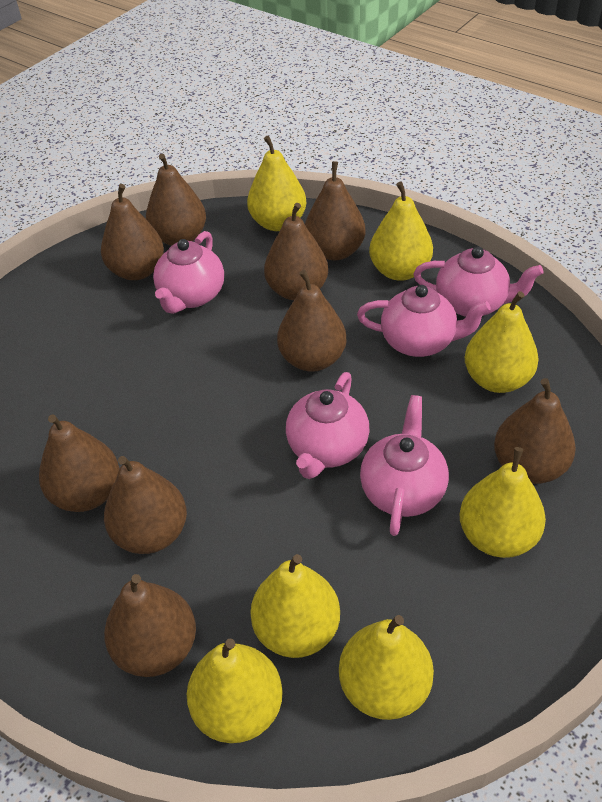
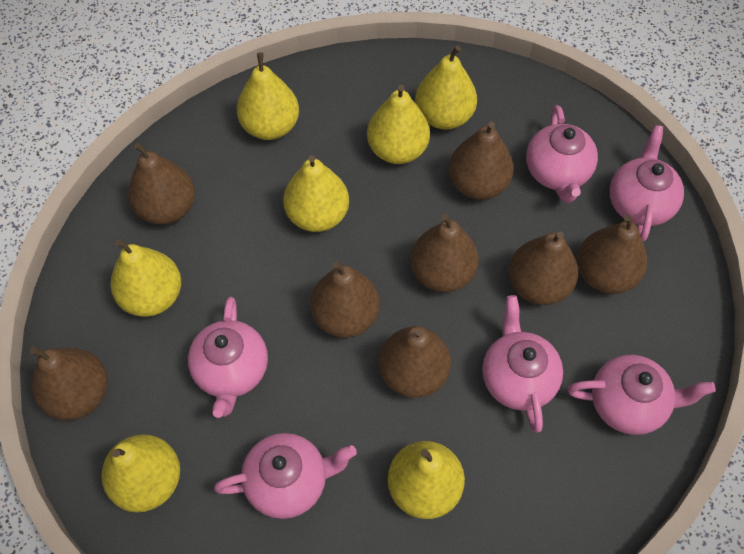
brown pear: [39,415,119,512] [101,184,164,280] [104,456,187,554] [104,574,196,677] [146,153,206,246] [264,203,328,300] [277,270,347,372] [305,161,365,260] [494,378,576,484] = 9 -> [30,347,108,420] [128,143,195,225] [310,261,380,338] [379,326,451,398] [410,214,479,292] [449,122,514,199] [508,232,578,305] [577,215,647,294] = 8
pink teapot: [153,231,224,314] [286,372,370,479] [357,285,491,357] [360,395,449,536] [413,246,544,317] = 5 -> [188,297,268,418] [214,433,357,519] [482,295,563,432] [526,105,598,203] [567,355,716,435] [610,125,684,242] = 6

